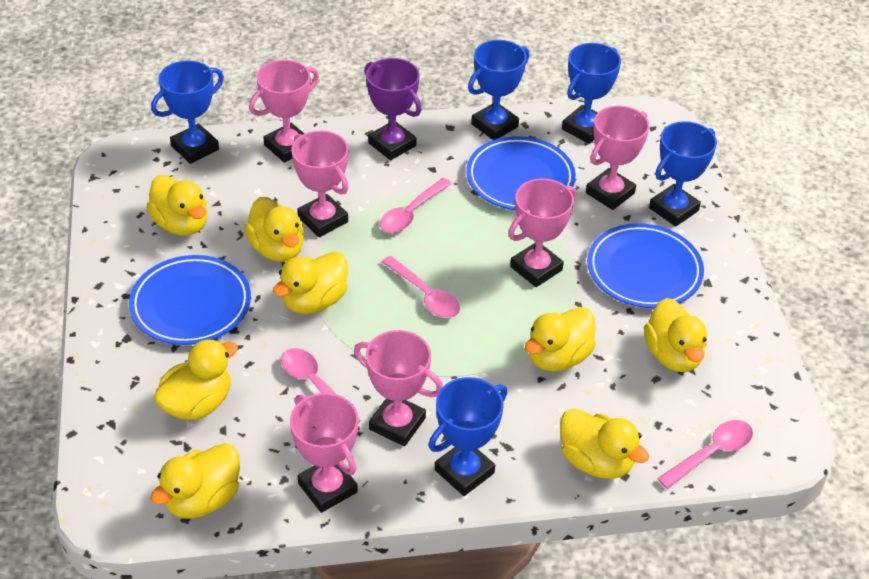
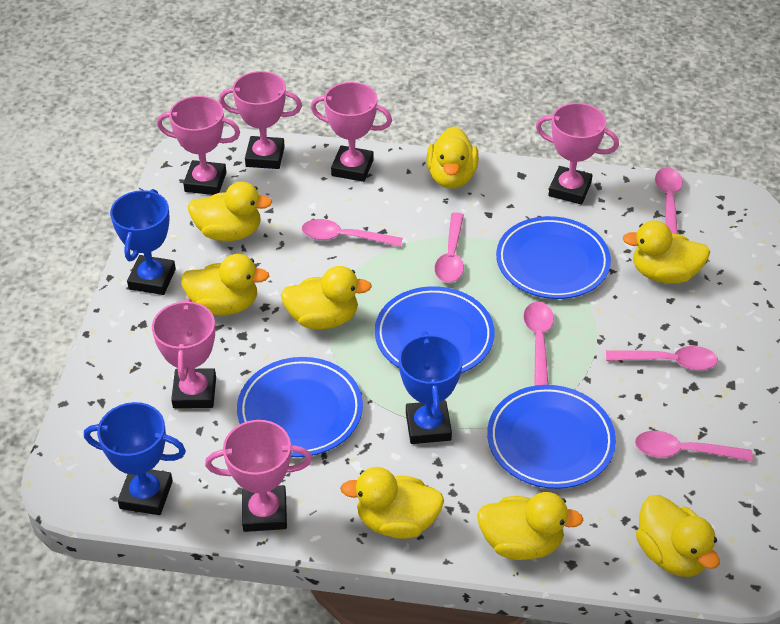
blue plate: [129,255,251,345] [466,136,576,210] [587,223,704,308] = 3 -> [237,357,363,457] [375,286,495,373] [487,385,616,489] [496,216,611,299] = 4
blue trophy: [151,60,224,164] [428,377,507,496] [468,40,529,140] [562,43,621,144] [649,121,717,227] = 5 -> [84,402,186,515] [110,189,176,295] [399,331,463,444] = 3
pink spoon: [281,348,361,423] [380,178,452,233] [382,256,460,318] [657,420,753,489] = 4 -> [302,219,403,247] [435,212,464,283] [523,302,554,386] [606,346,718,370] [635,431,753,462] [655,167,683,234] = 6
purple trophy: [365,58,422,160] = 1 -> none = 0

